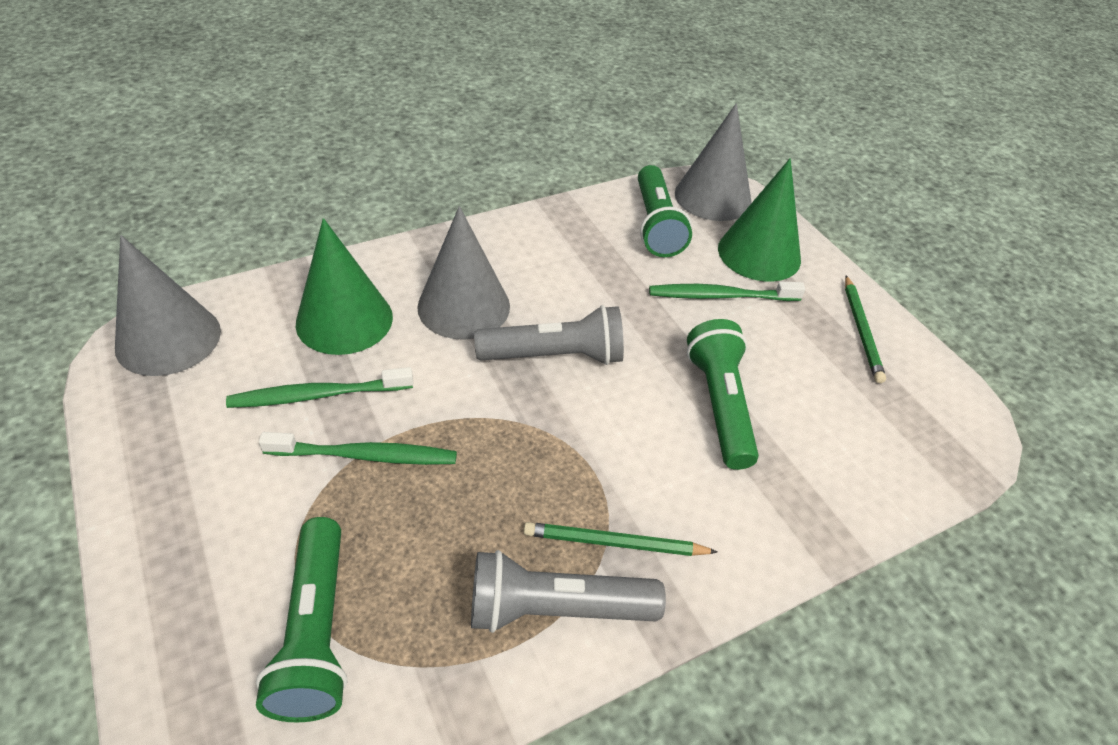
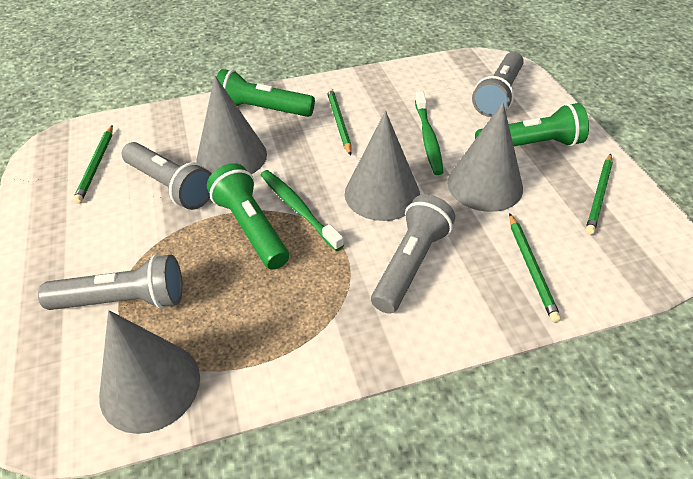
green cone: [296,218,393,355] [718,158,801,282] = 2 -> none = 0
green pencil: [524,522,717,556] [845,275,886,383] = 2 -> [73,125,113,204] [327,88,352,156] [509,213,561,323] [585,154,613,235] = 4
green toothbrush: [226,367,413,408] [259,432,457,465] [649,282,805,301] = 3 -> [261,170,344,251] [415,91,443,175] = 2
grey cone: [115,235,221,376] [417,206,510,340] [675,103,752,221] = 3 -> [99,310,200,434] [196,76,267,174] [345,111,420,221] [448,102,523,212] = 4
grey flashlight: [471,550,666,633] [474,305,624,365] = 2 -> [38,254,183,310] [122,142,212,210] [371,194,455,314] [472,52,524,117] = 4

